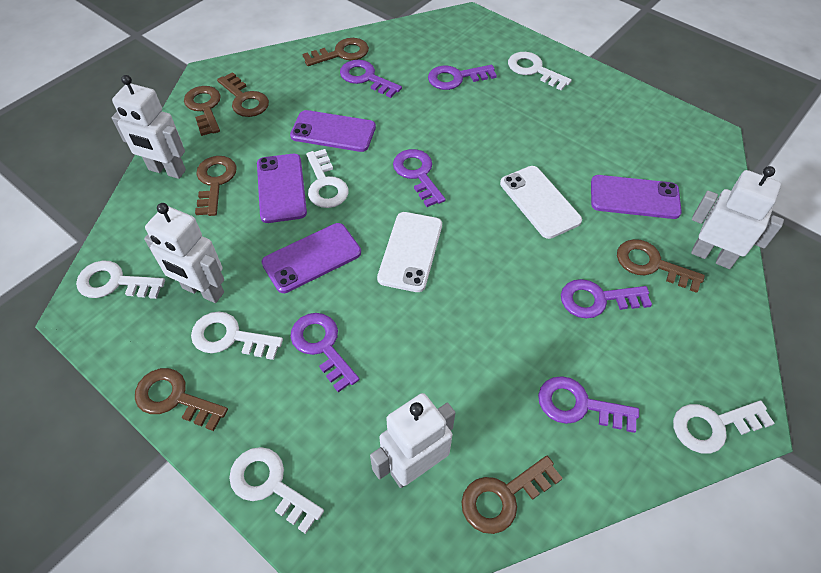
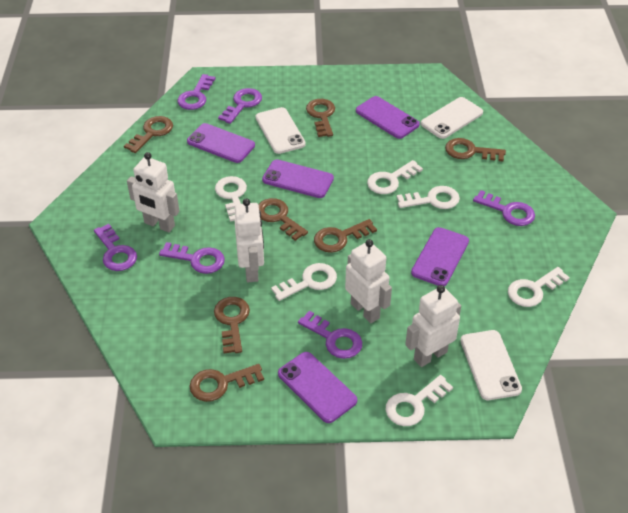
purple phone: [257,154,307,223] [262,223,361,293] [290,110,376,152] [591,175,682,219] = 4 -> [187,123,255,163] [262,160,334,198] [278,352,357,423] [356,96,420,139] [411,227,469,286] = 5
white phone: [377,212,442,292] [500,166,582,239] = 2 -> [256,107,306,154] [421,97,483,139] [460,330,522,400] = 3

